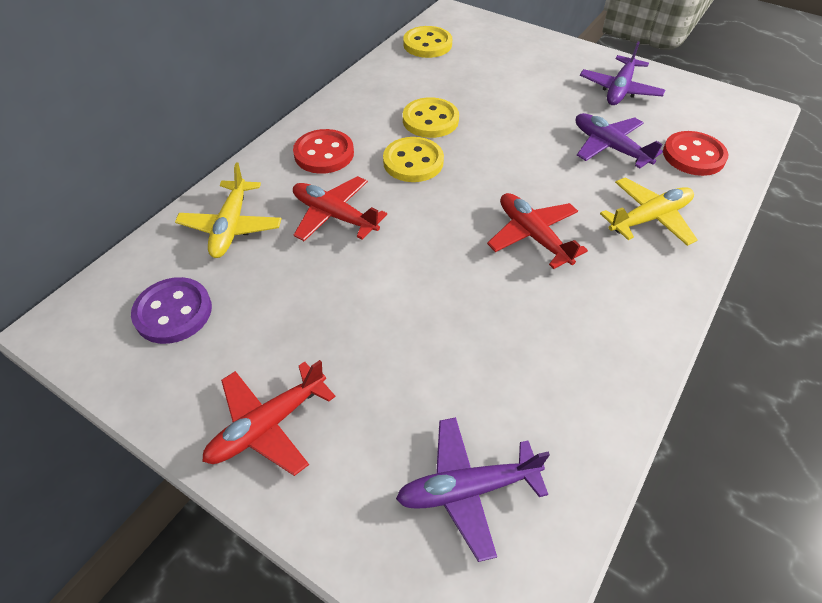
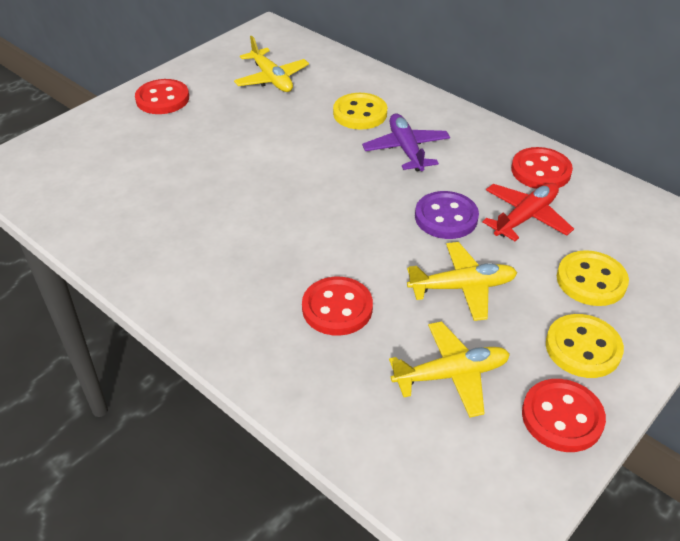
purple plane: [396,417,550,562] [576,113,663,168] [580,42,665,105] = 3 -> [362,113,450,171] = 1
red button: [293,129,354,174] [663,131,728,176] = 2 -> [135,79,189,114] [302,277,373,336] [511,147,573,189] [522,379,606,452] = 4
red plane: [202,360,336,476] [293,176,387,241] [487,193,588,269] = 3 -> [482,183,574,241] = 1
yellow plane: [175,163,281,258] [600,177,698,246] = 2 -> [234,36,309,92] [389,321,510,418] [407,242,517,321] = 3

